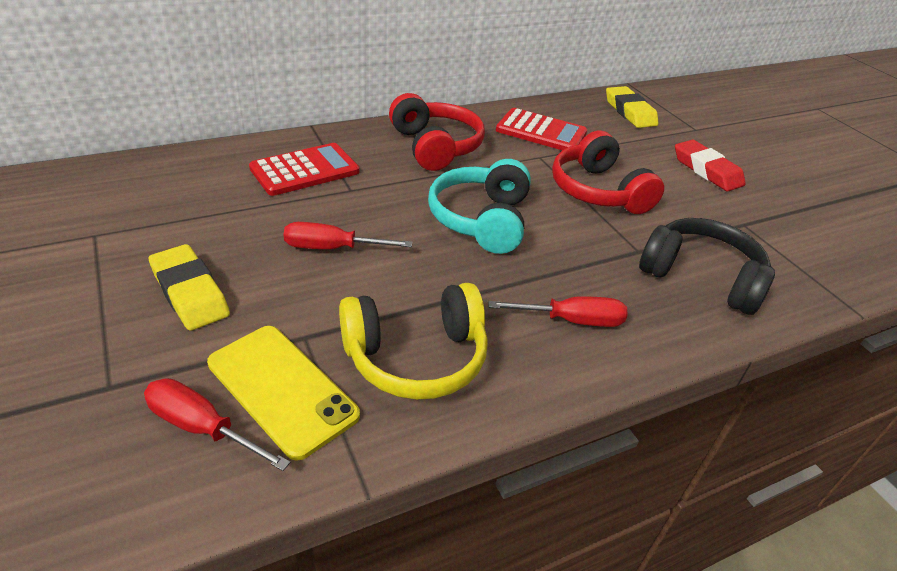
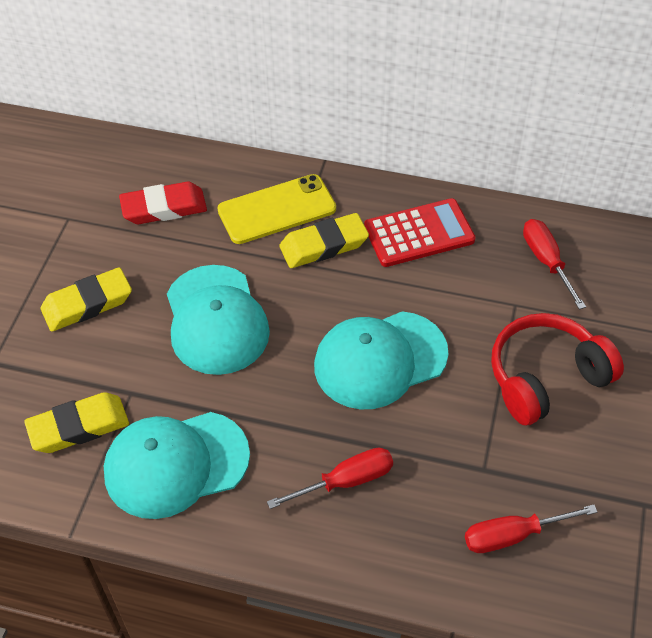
black headphones: [639,218,775,315] = 1 -> none = 0
red calculator: [249,143,359,196] [496,108,587,150] = 2 -> [364,198,475,267] = 1
red headphones: [389,93,485,171] [552,131,664,214] = 2 -> [491,313,624,425] = 1
turquoise cap: none = 0 -> [104,412,250,519] [167,265,270,375] [314,311,448,409] = 3
turquoise headphones: [428,159,531,254] = 1 -> none = 0
yellow eraser: [149,244,230,331] [606,86,659,128] = 2 -> [24,392,129,453] [41,267,132,332] [279,213,369,268] = 3
yellow headphones: [339,283,488,400] = 1 -> none = 0

